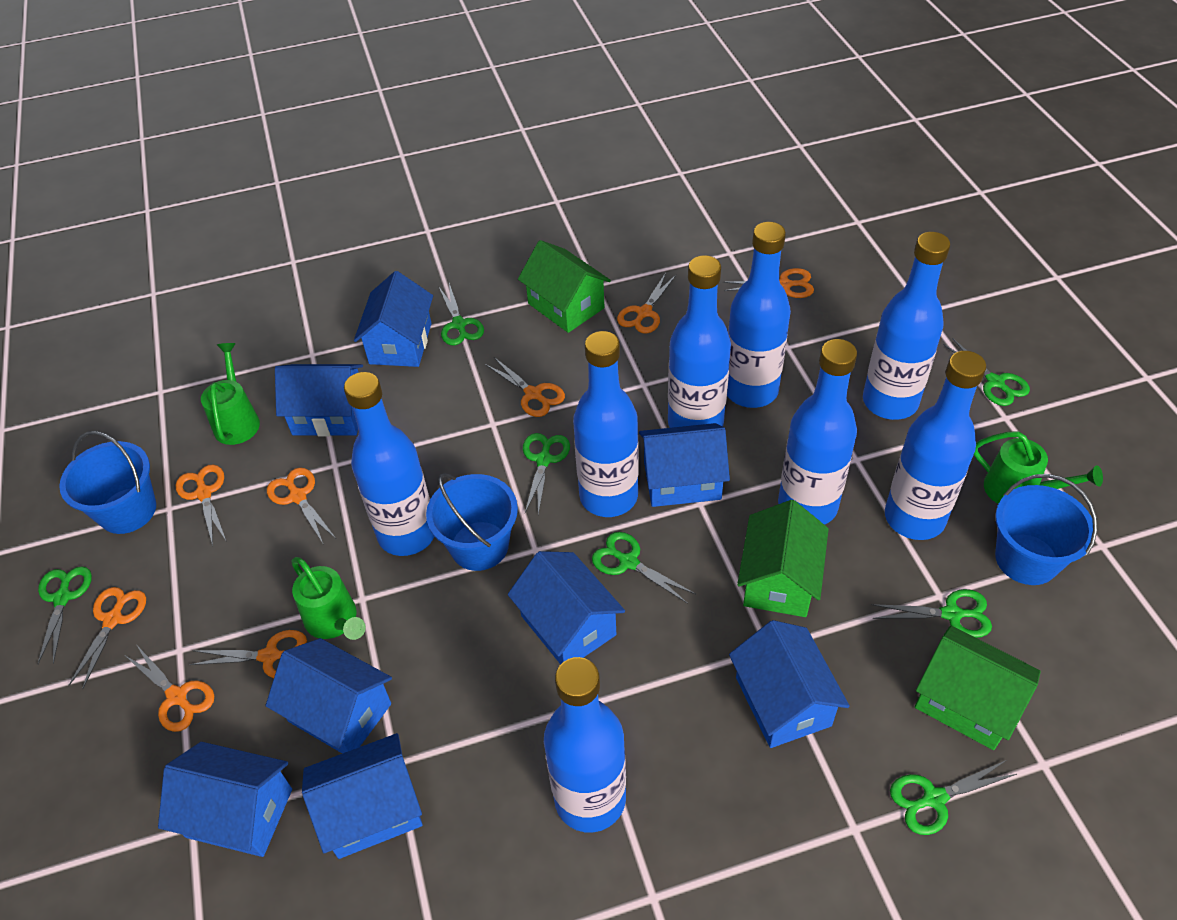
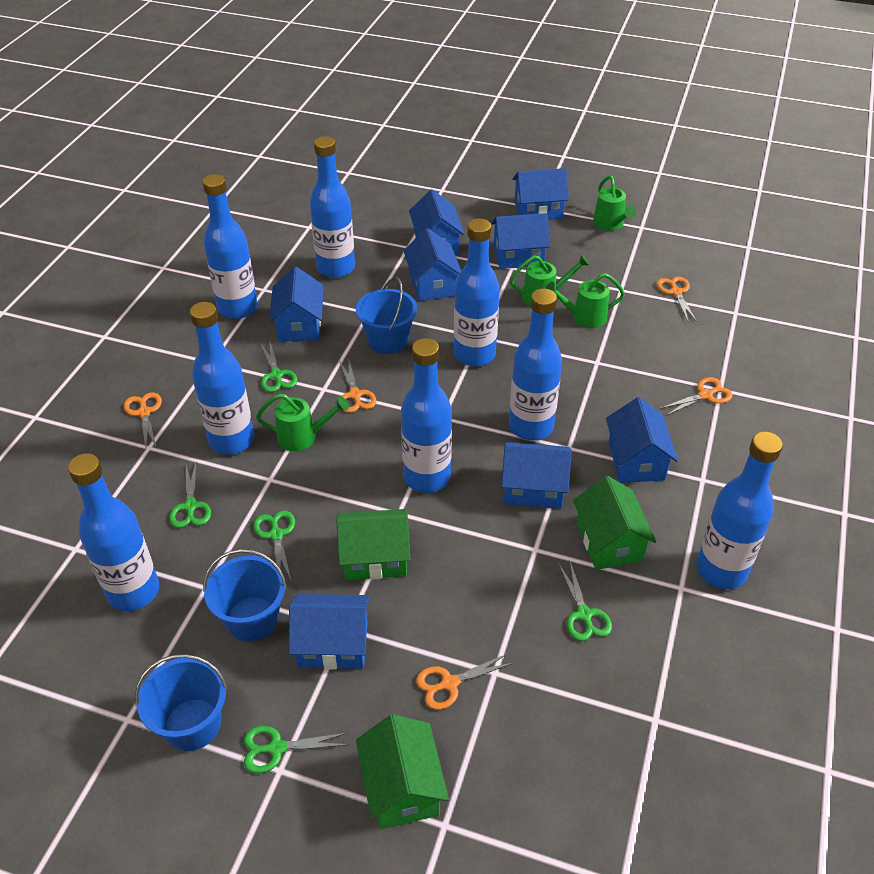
green scissors: [37,566,92,665] [438,283,484,345] [523,433,570,515] [592,532,695,604] [871,589,992,638] [890,760,1017,835] [943,339,1030,406] = 7 -> [169,463,211,528] [244,726,349,773] [253,510,295,580] [261,342,297,392] [559,562,612,641] = 5
green watering can: [201,343,260,445] [292,557,366,640] [974,431,1103,504] = 3 -> [256,394,349,451] [510,254,590,307] [545,273,625,328] [593,176,636,231] = 4
orange scissors: [68,587,146,689] [126,646,214,732] [175,465,227,546] [189,630,307,678] [267,468,335,545] [485,357,565,417] [617,273,676,334] [723,268,814,298] = 8 -> [124,392,162,449] [339,361,377,413] [416,653,513,710] [657,277,697,322] [660,377,733,416] = 5

